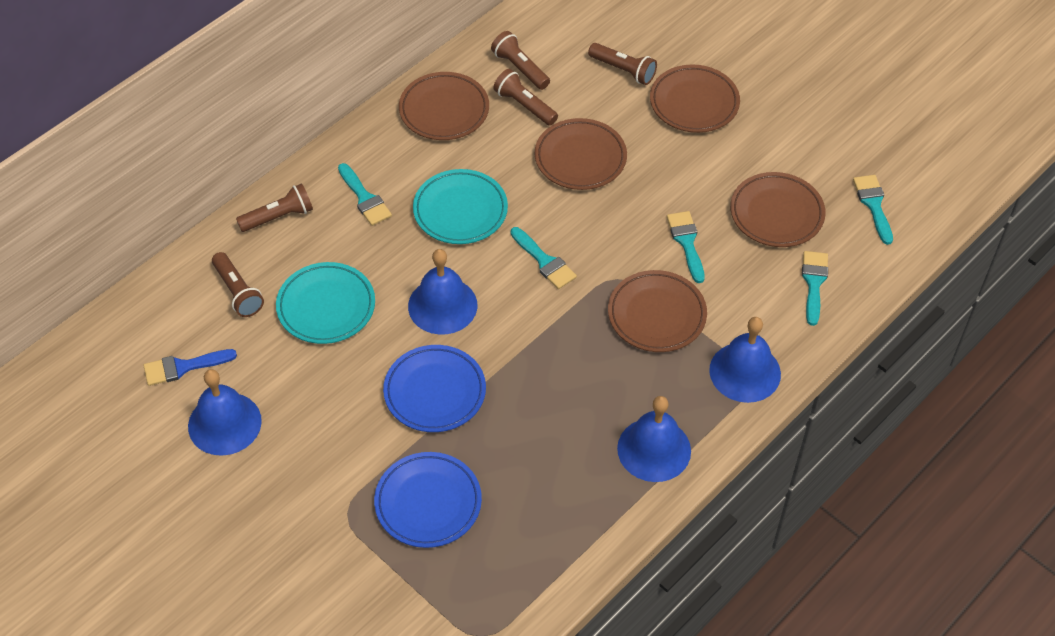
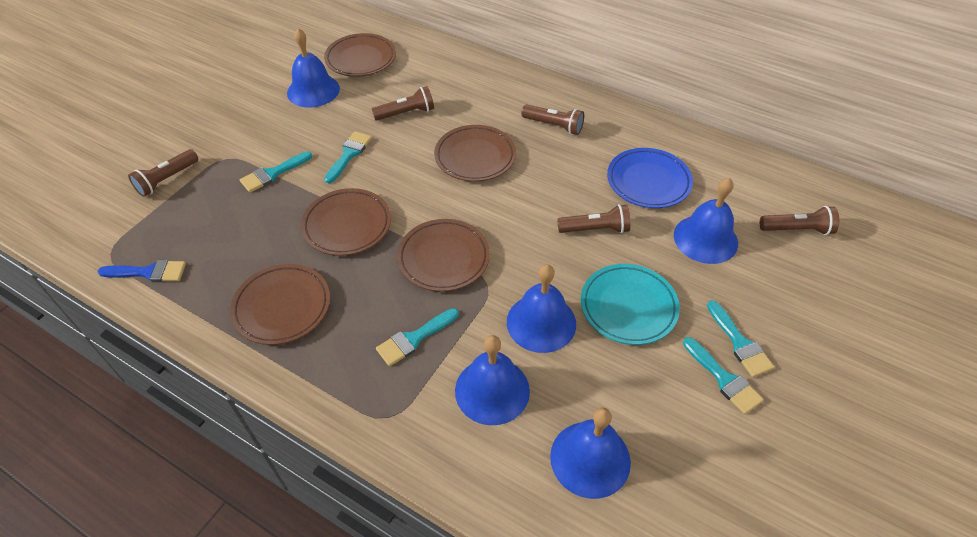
blue bell: [188,369,262,456] [408,249,478,335] [617,396,691,482] [709,317,781,403] = 4 -> [287,28,340,108] [455,335,530,425] [507,264,576,353] [550,407,631,499] [674,178,738,264] = 5
blue plate: [374,452,482,548] [383,345,486,432] = 2 -> [607,148,693,208] = 1
turquoise plate: [276,262,375,344] [413,169,508,244] = 2 -> [581,264,680,345] = 1

